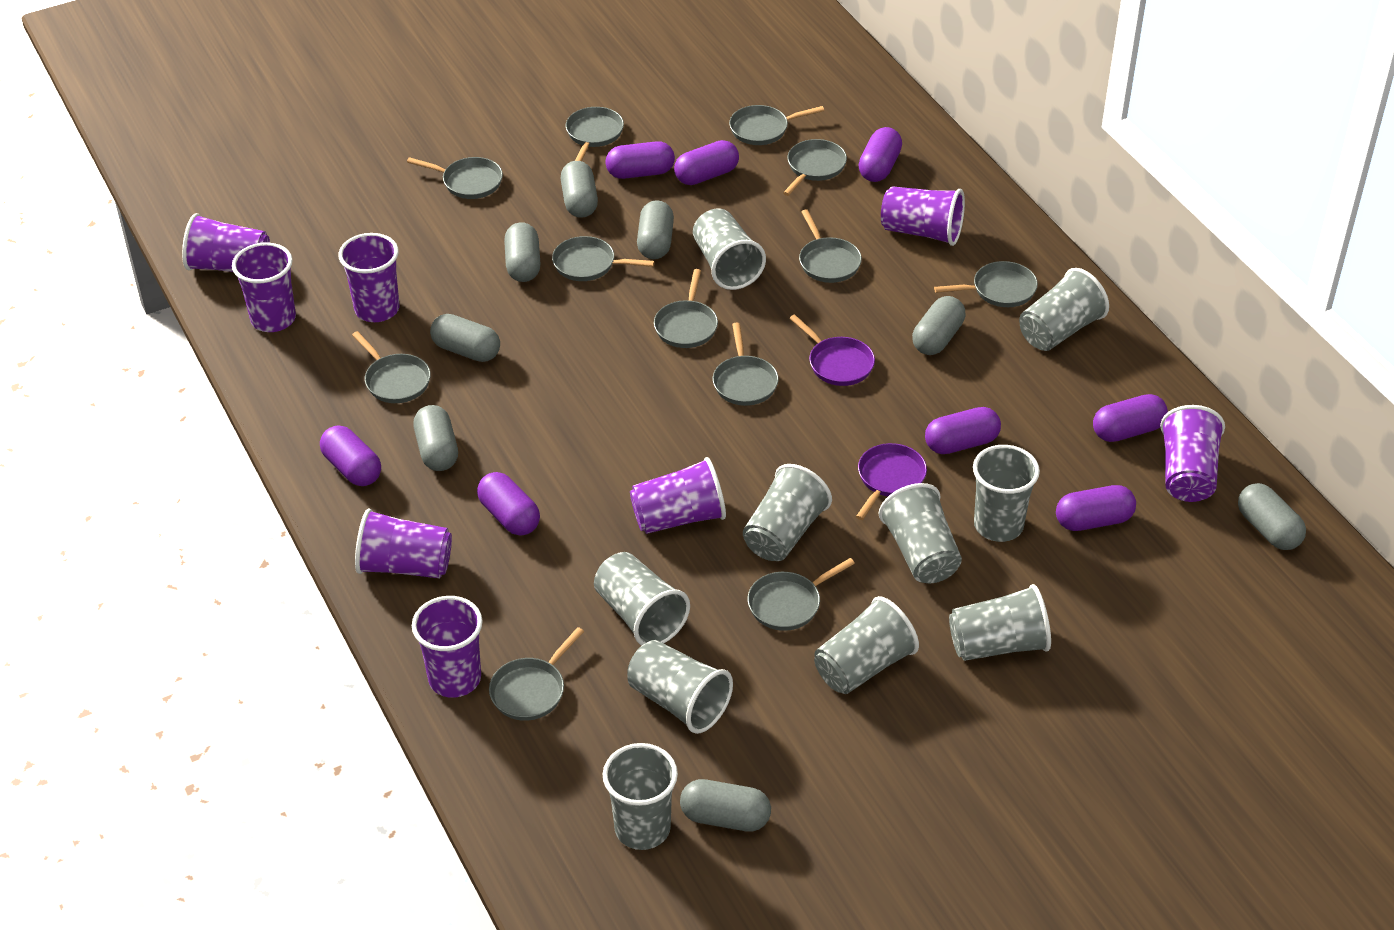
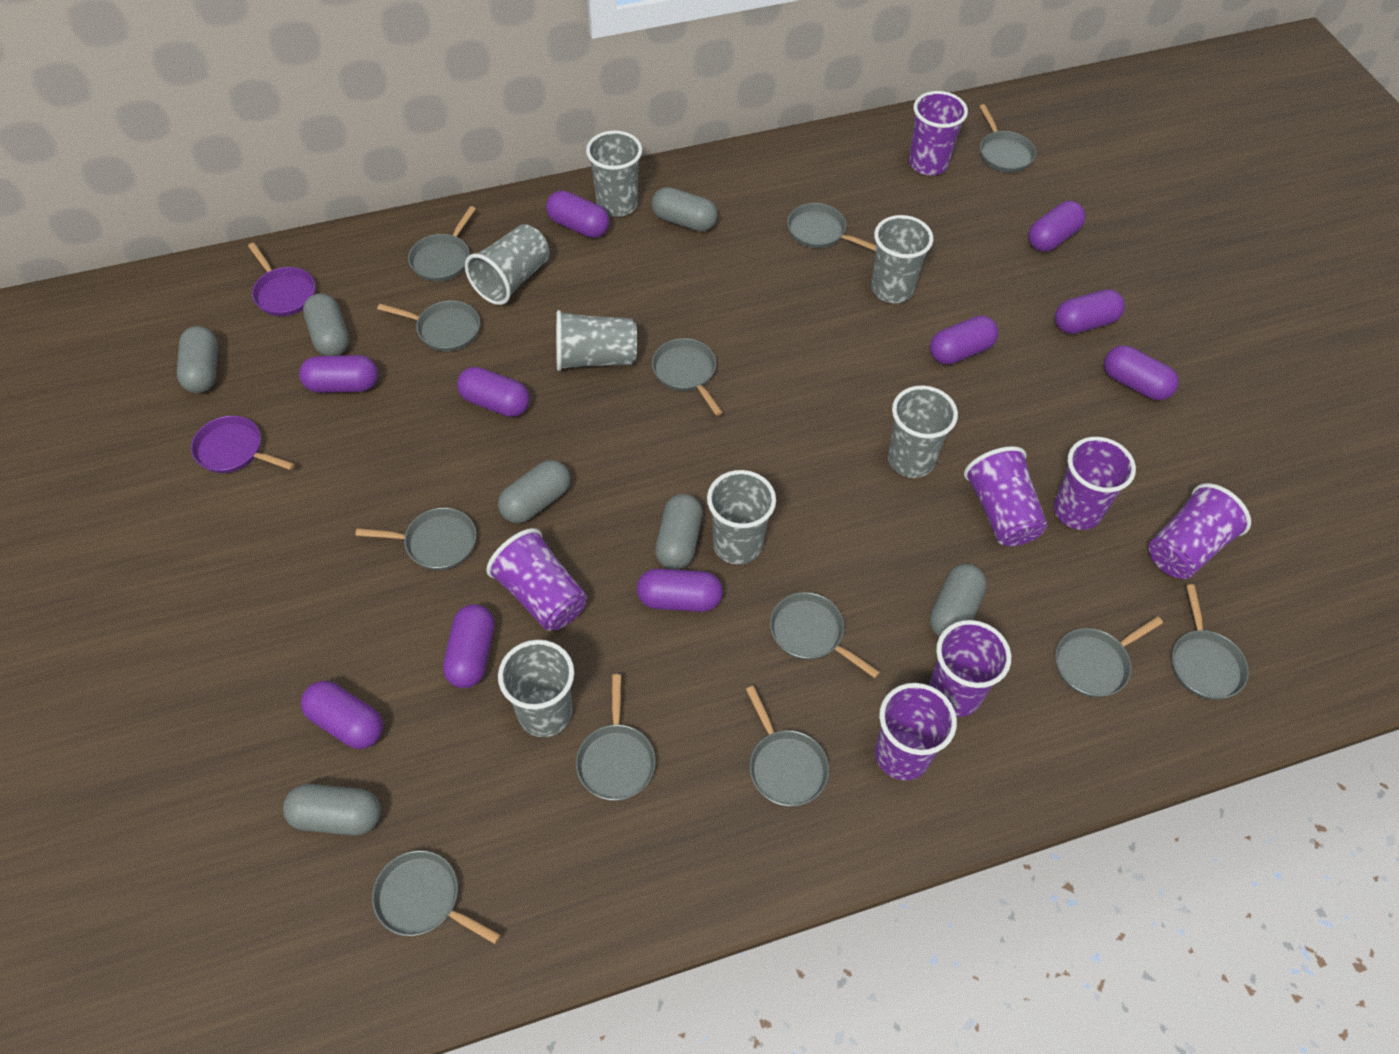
grey capsule: [413,405,458,471] [430,314,500,362] [504,222,541,282] [561,161,598,218] [637,200,674,259] [680,779,771,832] [912,296,966,355] [1238,483,1306,550] = 8 -> [177,326,218,393] [283,784,381,835] [303,294,349,356] [498,460,570,523] [652,187,717,231] [655,494,703,570] [930,564,987,637] = 7
grey cup: [594,552,690,645] [603,743,678,850] [627,640,733,734] [693,208,766,290] [743,464,832,561] [814,596,919,694] [879,483,962,583] [949,584,1051,661] [973,445,1040,542] [1019,268,1109,351] = 10 -> [465,224,550,305] [498,640,574,737] [556,310,637,371] [586,131,642,217] [707,470,776,565] [871,215,933,303] [888,386,958,478] = 7
purple capsule: [320,425,381,486] [477,472,540,536] [606,141,675,179] [674,140,739,185] [859,127,902,182] [925,407,1001,454] [1056,485,1136,531] [1093,394,1168,442] = 8 -> [299,355,378,393] [301,681,383,749] [443,604,494,688] [457,367,530,417] [546,190,610,238] [637,569,723,612] [930,316,998,365] [1028,201,1086,251] [1055,290,1125,334] [1104,345,1179,400] = 10
purple cup: [182,213,270,272] [232,242,296,332] [338,233,399,322] [355,508,452,578] [412,596,483,698] [630,457,726,534] [881,186,965,246] [1160,405,1225,502] = 8 -> [486,528,587,631] [875,683,957,780] [909,91,968,176] [929,620,1011,717] [964,446,1047,546] [1053,437,1136,530] [1149,483,1251,579] = 7

